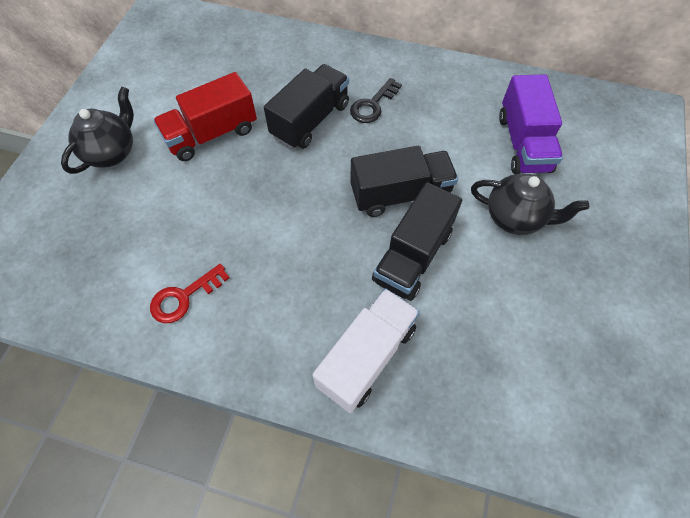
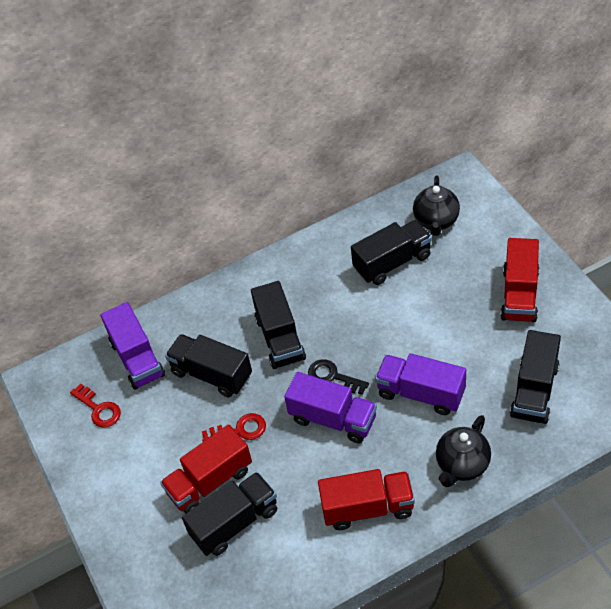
black truck: [264,64,349,149] [350,146,458,217] [372,182,462,301] = 3 -> [165,334,252,397] [182,472,277,556] [251,281,306,369] [351,220,432,285] [510,330,561,424] = 5
purple truck: [499,74,563,174] = 1 -> [101,302,165,390] [284,372,377,443] [375,353,466,415] = 3
red key: [150,264,230,323] = 1 -> [70,384,121,428] [202,413,266,442] = 2
red truck: [153,72,257,161] = 1 -> [160,425,252,514] [318,469,415,530] [500,238,539,322] = 3
white truck: [312,288,420,413] = 1 -> none = 0

